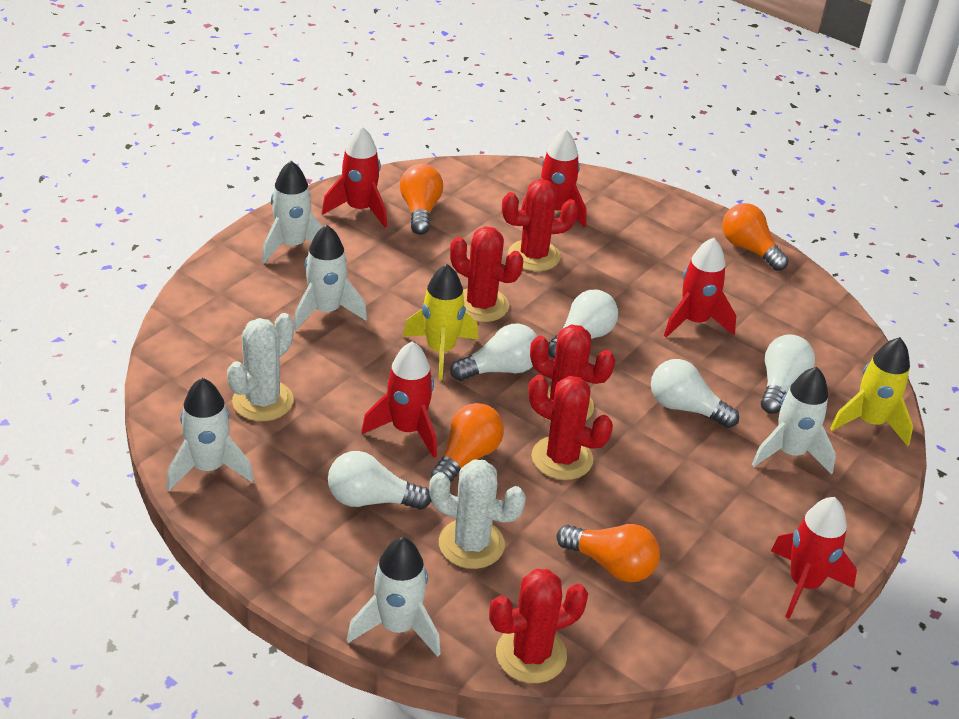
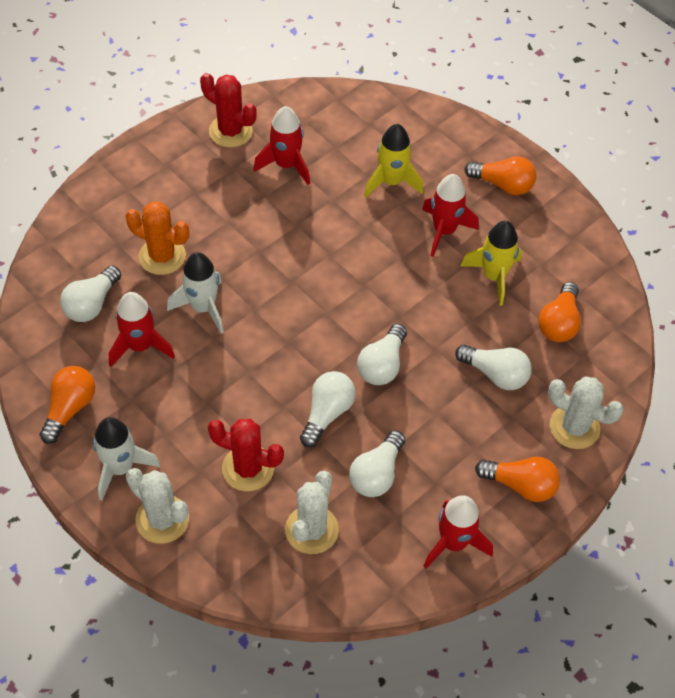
orange cactus: none = 0 -> [126,202,189,275] = 1
red cactus: [450,226,523,322] [489,569,588,683] [502,179,578,271] [528,375,613,480] [530,324,615,422] = 5 -> [200,73,256,148] [208,419,284,491] = 2
red rocket: [322,126,387,227] [361,341,437,458] [521,129,586,228] [664,238,736,337] [771,497,857,619] = 5 -> [109,292,175,367] [253,106,310,185] [422,174,479,257] [423,495,493,569] = 4
white cactus: [227,313,294,421] [429,459,526,569] = 2 -> [126,468,189,544] [285,471,339,554] [548,376,624,449] = 3
white rocket: [167,378,254,491] [262,161,323,263] [294,225,367,331] [347,537,440,657] [752,367,836,475] = 5 -> [93,417,160,501] [167,252,224,334] = 2

